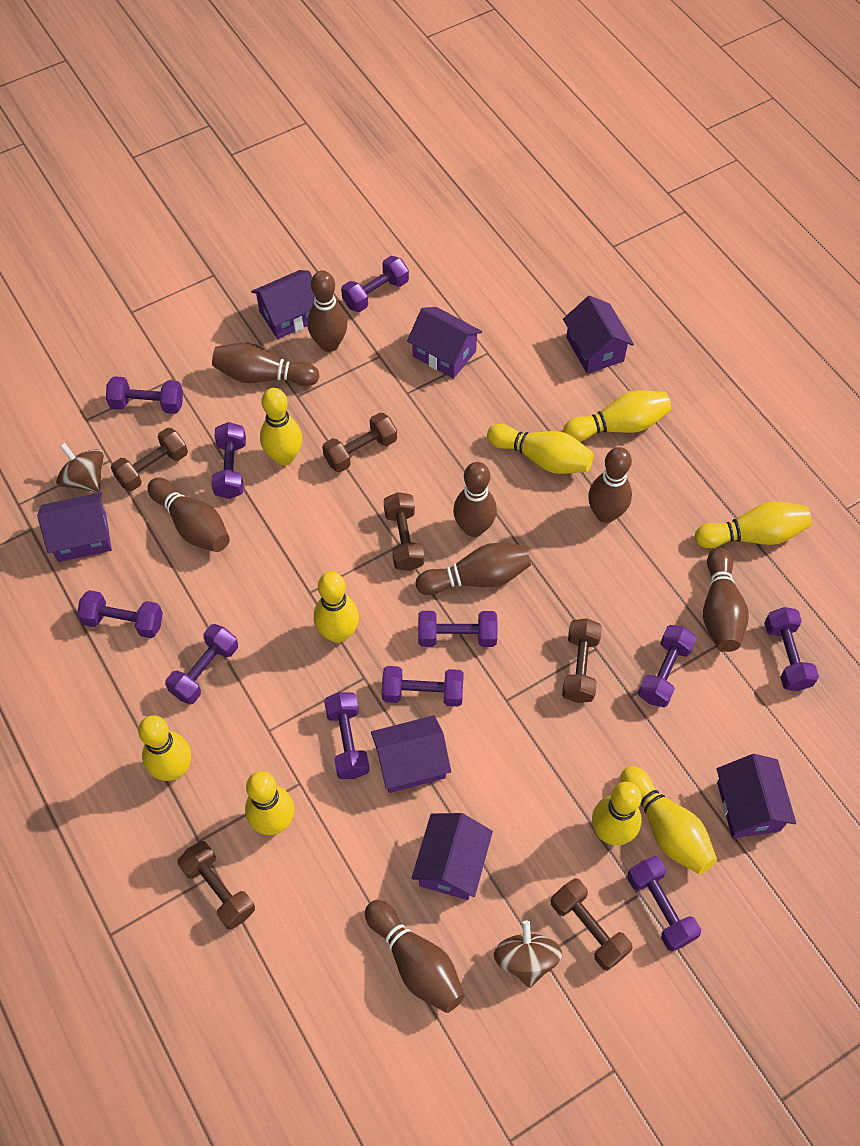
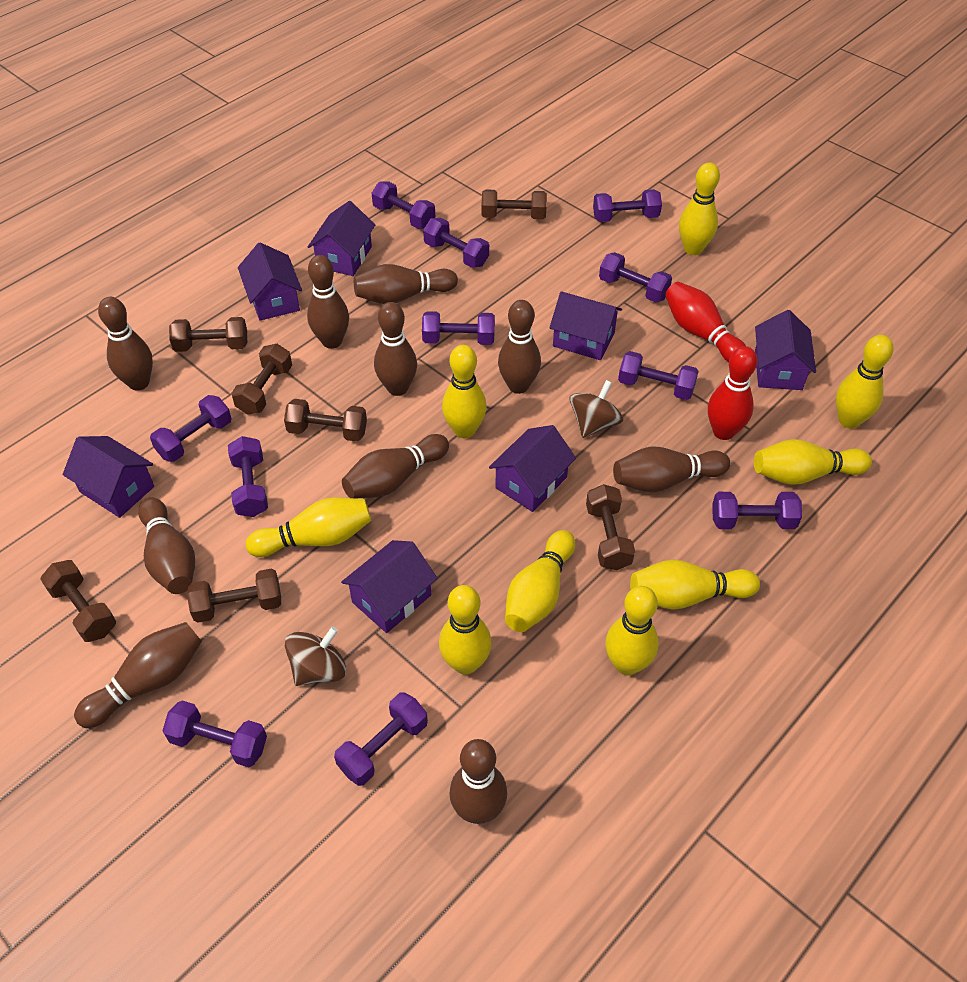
brown bowling pin: [148,478,230,552] [212,342,319,386] [307,271,347,352] [365,900,465,1013] [416,543,531,595] [453,462,497,537] [588,447,632,523] [703,547,749,652] = 8 -> [74,622,202,728] [98,297,153,391] [138,497,195,594] [307,255,349,349] [342,434,449,498] [354,264,458,304] [374,302,417,396] [449,739,507,824] [498,300,541,394] [613,447,731,492] = 10
brown dumbbell: [111,428,188,491] [178,841,255,930] [322,412,397,472] [384,492,424,571] [551,878,633,971] [562,619,602,703] = 6 -> [40,560,116,642] [169,317,247,352] [187,569,281,623] [232,344,292,415] [284,399,367,441] [482,189,547,219] [586,484,635,570] = 7
red bowling pin: none = 0 -> [665,282,746,362] [708,346,758,440] = 2

